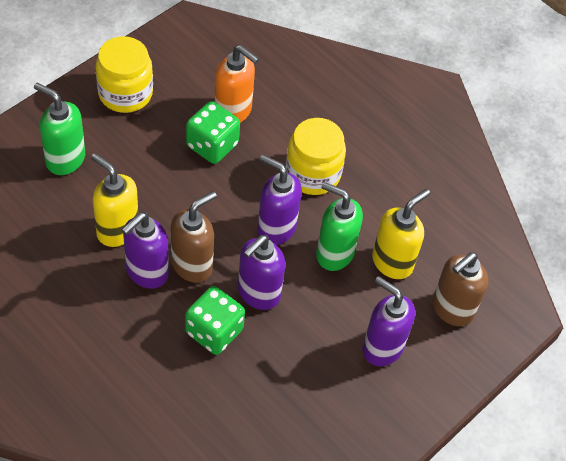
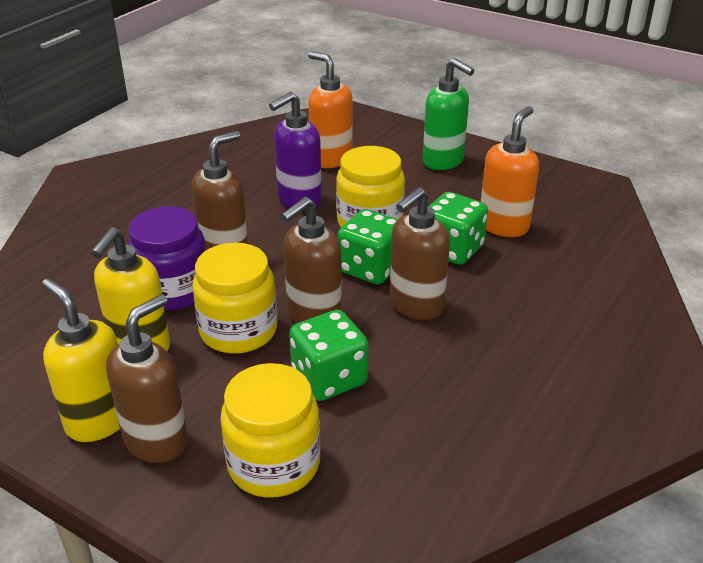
brown soap dispenser: [171,191,217,283] [432,252,488,326] = 2 -> [106,294,188,463] [192,131,248,250] [281,197,342,323] [390,187,450,320] = 4
green dice: [185,286,245,355] [186,101,240,164] = 2 -> [289,310,369,401] [337,209,398,284] [428,192,488,265] = 3
green soap dispenser: [34,83,85,175] [316,182,363,271] = 2 -> [423,58,474,170] = 1
orange soap dispenser: [215,45,259,123] = 1 -> [308,51,352,168] [481,106,539,237] = 2
purple jar: none = 0 -> [127,206,206,311] = 1
purple soap dispenser: [122,212,169,289] [238,235,286,310] [257,155,302,245] [363,276,415,366] = 4 -> [269,92,322,210] = 1
yellow jar: [96,36,153,113] [286,118,346,195] = 2 -> [192,243,277,353] [220,363,320,498] [336,146,405,227] = 3

